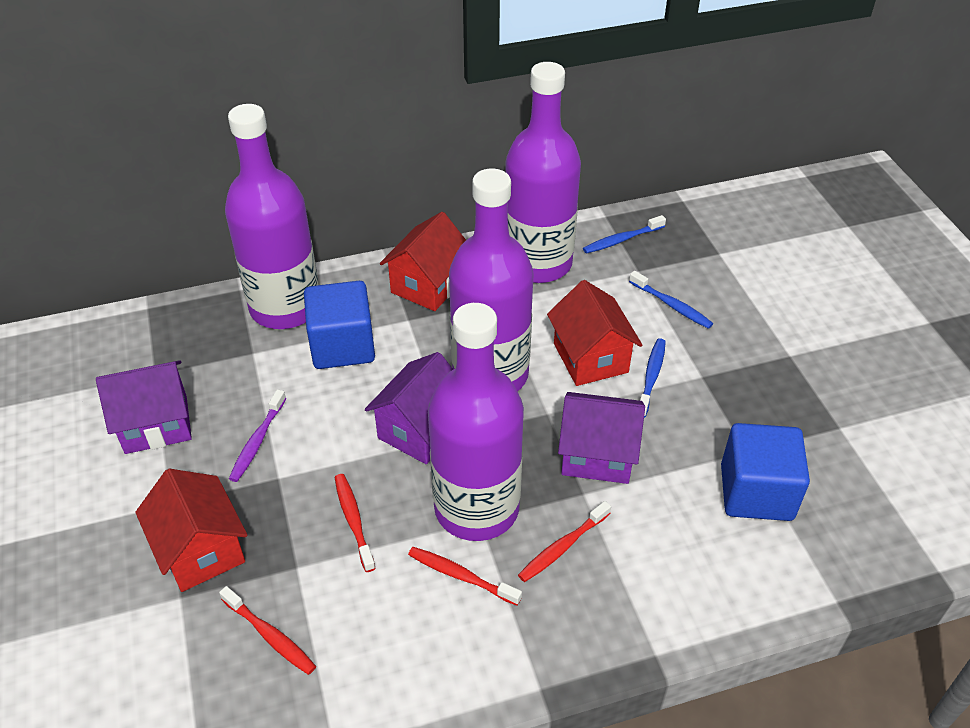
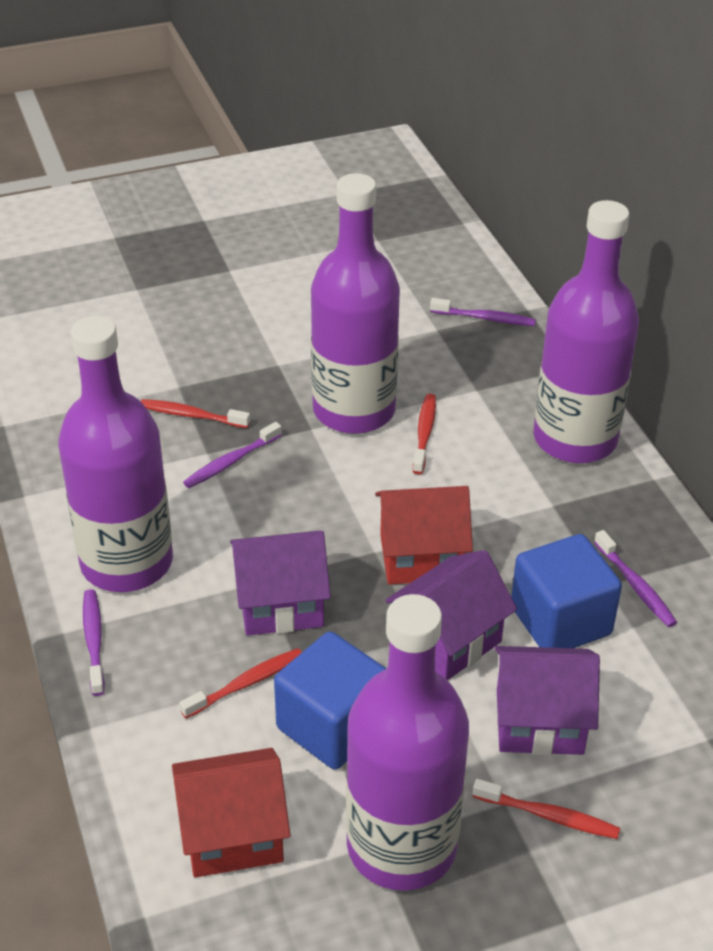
blue toothbrush: [583,215,666,254] [629,271,713,329] [640,338,666,418] = 3 -> none = 0
purple toothbrush: [229,389,286,482] = 1 -> [83,589,105,696] [183,422,282,488] [430,298,536,326] [594,530,677,627] = 4
red house: [135,469,247,592] [380,212,466,311] [547,280,642,386] = 3 -> [172,748,291,877] [375,486,473,585] = 2

